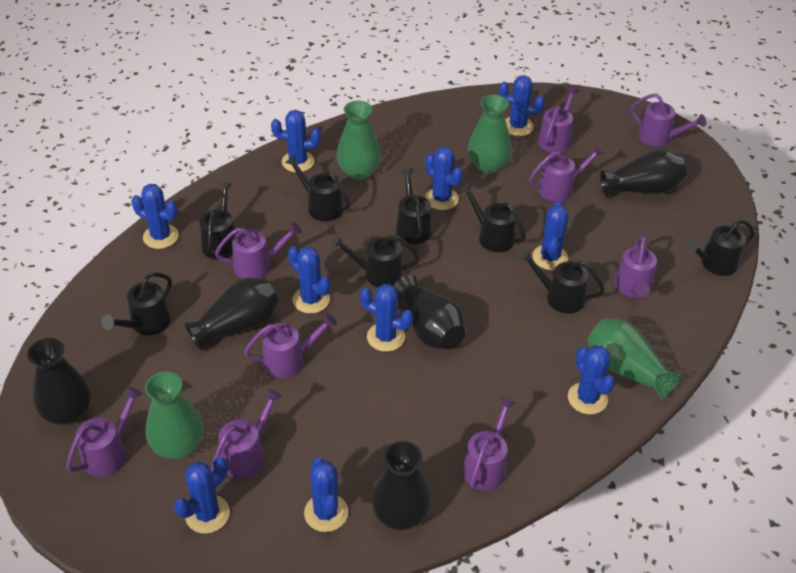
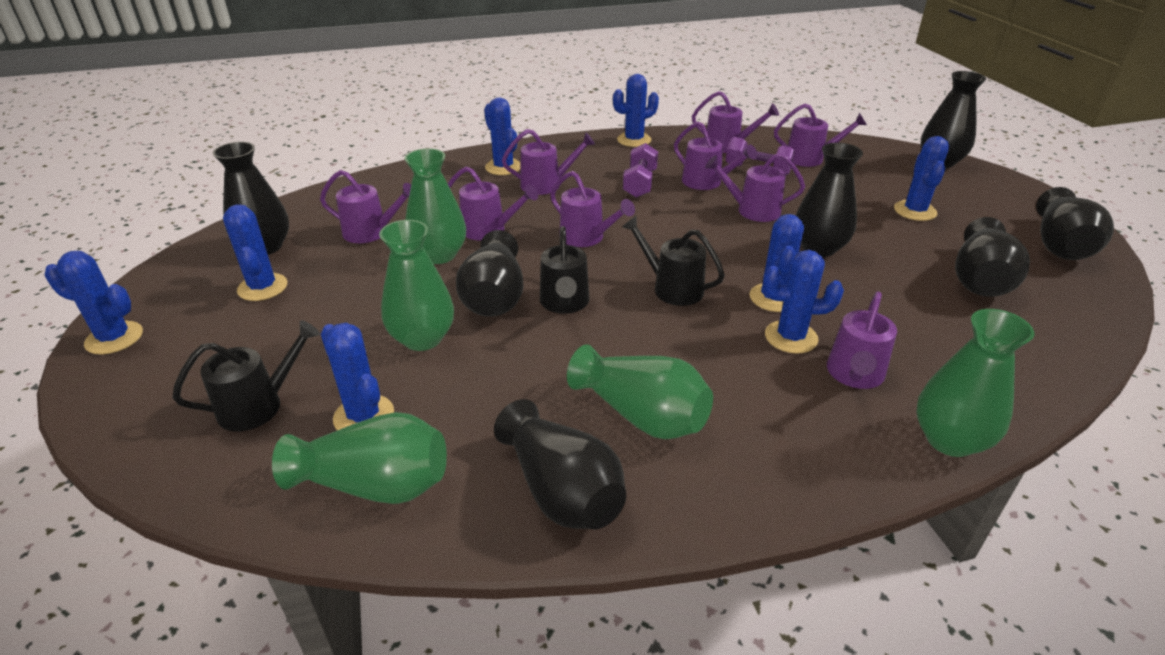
black vase: [27,338,91,425] [184,278,279,350] [372,441,431,530] [393,275,465,349] [600,149,686,197] = 5 -> [213,142,289,255] [456,230,524,317] [494,399,626,529] [796,143,863,257] [921,71,986,168] [955,217,1030,297] [1036,187,1114,260] = 7
black watering can: [101,272,172,335] [199,182,236,260] [285,155,350,221] [331,234,419,288] [396,168,432,244] [459,182,526,252] [519,249,605,314] [685,219,754,276] = 8 -> [172,320,320,431] [540,226,589,314] [622,215,725,306] = 3
blue cactus: [132,184,179,249] [174,457,230,534] [271,110,321,172] [288,246,331,314] [304,458,348,532] [360,284,413,352] [425,146,463,210] [499,75,545,136] [532,201,569,270] [568,346,615,414] = 10 -> [44,251,143,355] [223,205,288,301] [321,323,394,430] [484,98,521,175] [613,74,659,147] [750,214,804,312] [763,250,844,354] [894,136,949,221] = 8
green vase: [145,372,203,459] [337,101,381,180] [468,94,512,173] [587,318,682,401] = 4 -> [272,412,447,504] [379,220,454,351] [405,148,466,264] [567,344,713,439] [916,309,1034,457] = 5
purple dumbbell: none = 0 -> [623,143,658,198] [726,137,795,175] = 2

